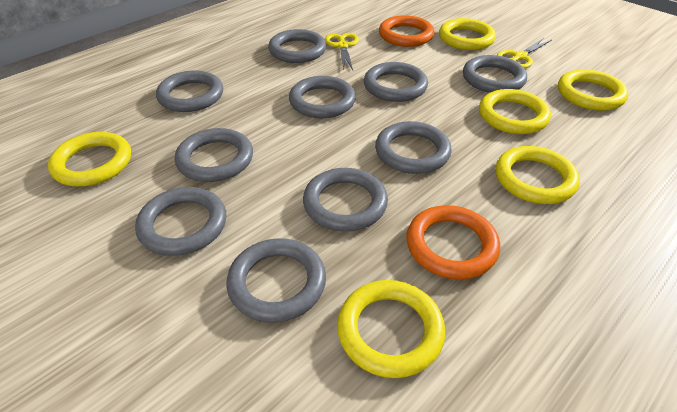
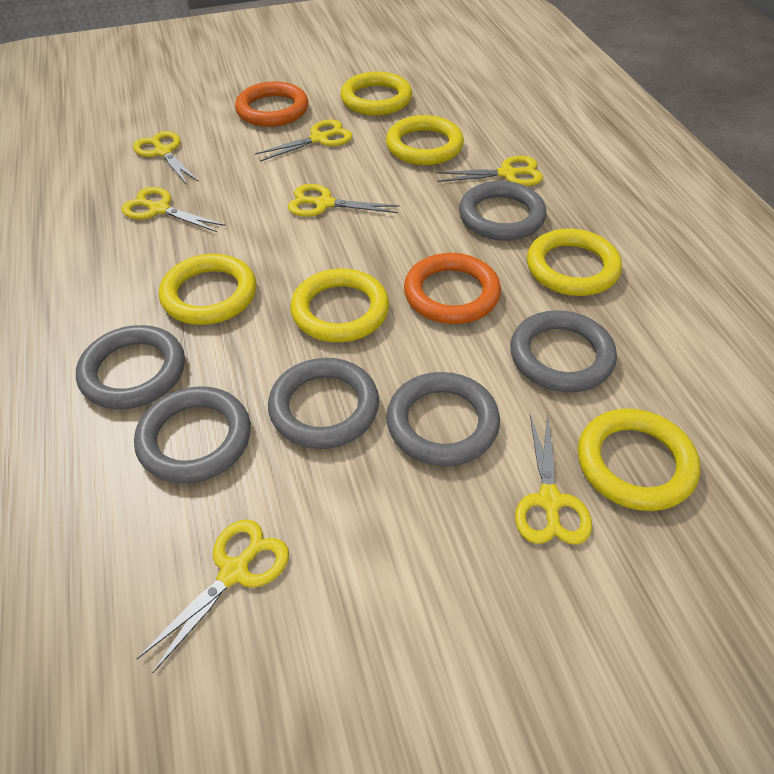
grey ring: [135,187,226,256] [156,70,223,112] [175,128,253,182] [226,238,326,323] [268,29,326,63] [289,76,356,118] [303,168,388,232] [364,62,428,102] [375,121,452,174] [463,55,527,93] = 10 -> [76,325,185,409] [134,386,251,484] [268,358,379,449] [386,372,500,466] [459,181,546,241] [510,310,617,393] = 6
yellow scissors: [325,33,359,70] [497,38,552,69] = 2 -> [121,187,225,232] [133,131,199,184] [137,519,289,673] [255,119,353,162] [288,184,400,217] [435,156,543,186] [515,413,592,545] = 7

